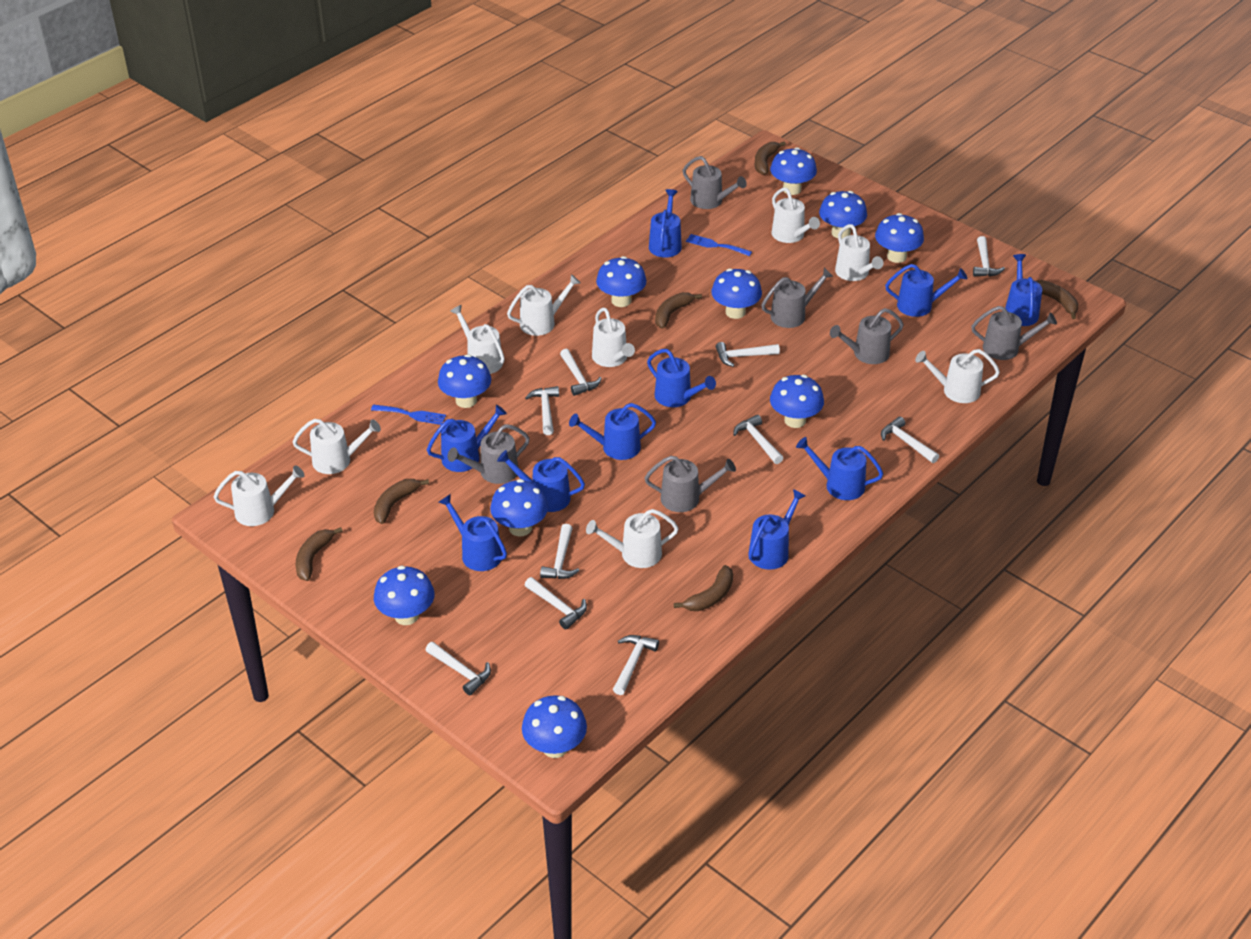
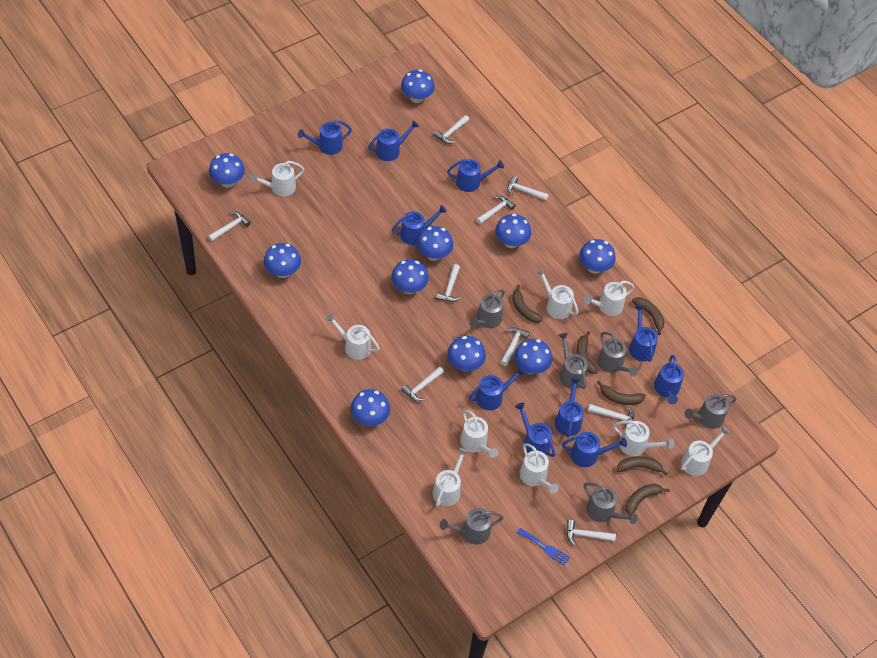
blue fork: [371,405,446,425] [686,234,752,256] = 2 -> [517,528,570,566] = 1
white hammer: [426,642,491,695] [525,386,559,435] [525,577,587,630] [540,524,580,579] [560,349,602,396] [613,635,659,695] [716,342,780,367] [733,415,783,464] [881,417,939,463] [973,236,1005,276] = 10 -> [208,212,251,241] [401,367,444,401] [434,115,469,144] [436,264,461,302] [476,195,516,225] [501,327,530,366] [507,176,549,201] [567,520,616,546] [588,404,634,428] = 9

